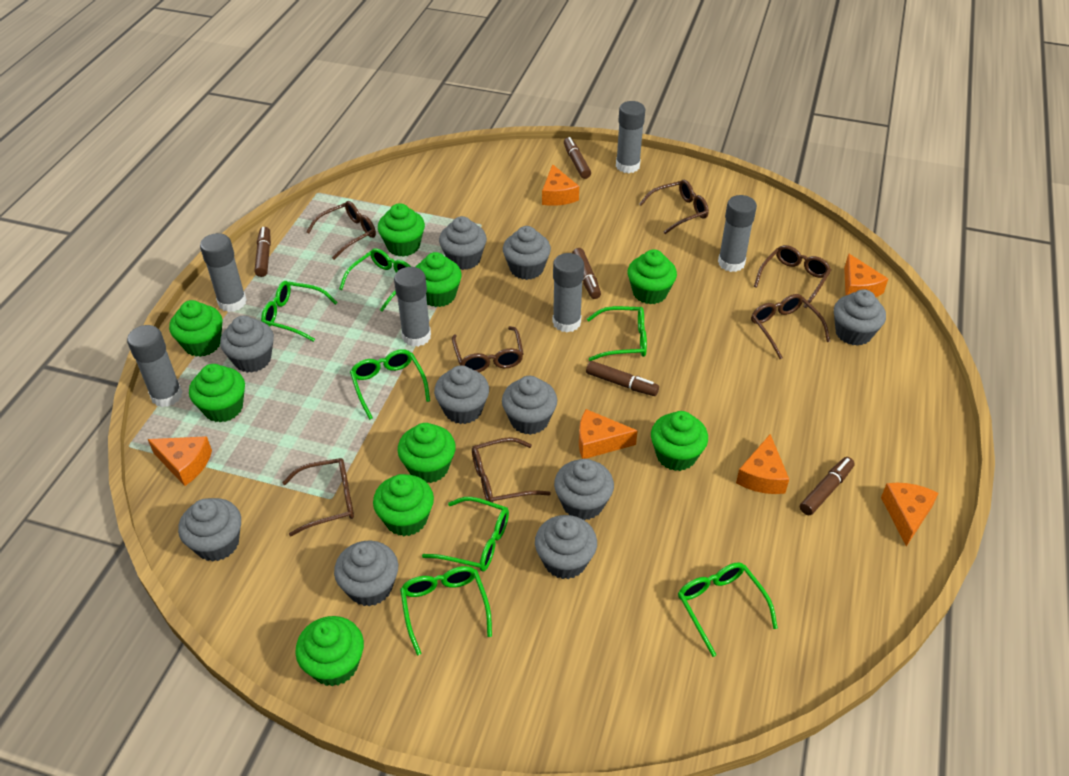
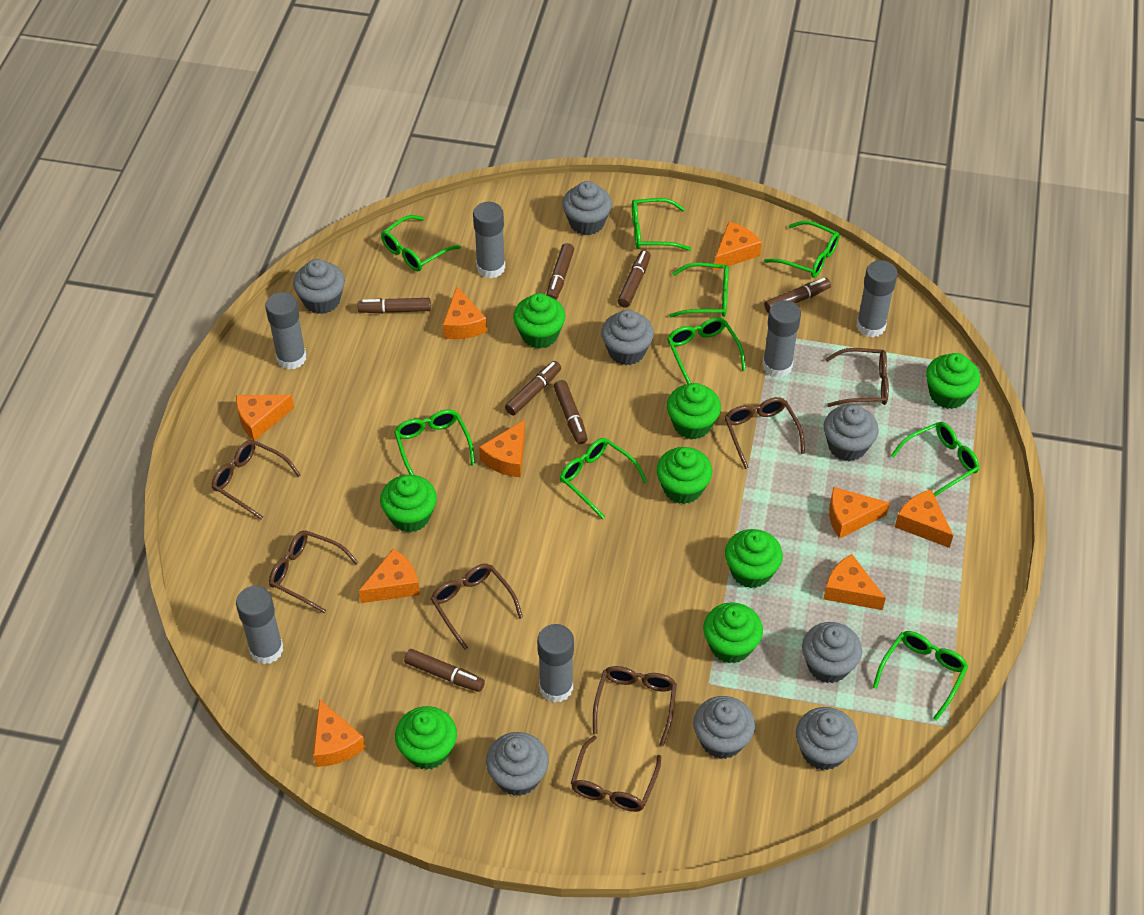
brown marker: [255,227,271,277] [564,137,591,179] [572,248,601,299] [586,361,659,396] [800,457,855,515] = 5 -> [357,298,431,314] [404,649,485,692] [505,361,561,415] [546,243,574,300] [554,380,588,444] [618,250,651,308] [764,278,831,313] = 7
green cupcake: [169,300,223,357] [189,364,245,422] [295,616,364,686] [373,474,434,536] [378,203,425,257] [397,423,456,483] [416,252,462,307] [628,249,677,304] [651,411,708,471] = 9 -> [380,475,437,533] [395,706,457,770] [513,293,566,349] [656,447,712,504] [667,383,721,439] [703,603,763,664] [725,529,783,588] [926,353,980,409] = 8
green glasses: [261,281,338,342] [339,248,411,311] [350,349,430,420] [400,566,492,656] [422,497,509,571] [587,306,647,361] [678,562,778,657] = 7 -> [381,215,461,271] [394,410,475,475] [560,438,647,519] [632,198,691,251] [667,317,746,384] [669,263,729,317] [764,221,840,278] [873,631,968,721] [891,422,979,497] = 9
grey cupcake: [178,498,241,562] [220,316,274,373] [334,540,398,607] [434,365,489,424] [439,216,487,270] [502,376,557,435] [503,226,551,280] [535,515,597,579] [554,459,614,520] [834,289,886,346] = 10 -> [293,259,345,314] [486,732,549,796] [562,181,612,235] [601,310,654,365] [693,696,755,759] [796,707,858,770] [802,622,862,683] [824,405,879,461] = 8
orange cheese: [148,436,212,486] [542,164,579,206] [579,409,638,459] [736,434,789,494] [844,253,888,297] [881,483,939,547] = 6 -> [236,395,294,440] [313,699,365,767] [359,549,420,603] [443,287,487,339] [479,420,525,477] [714,222,762,271] [823,554,886,610] [829,487,890,539] [895,490,953,548] = 9

